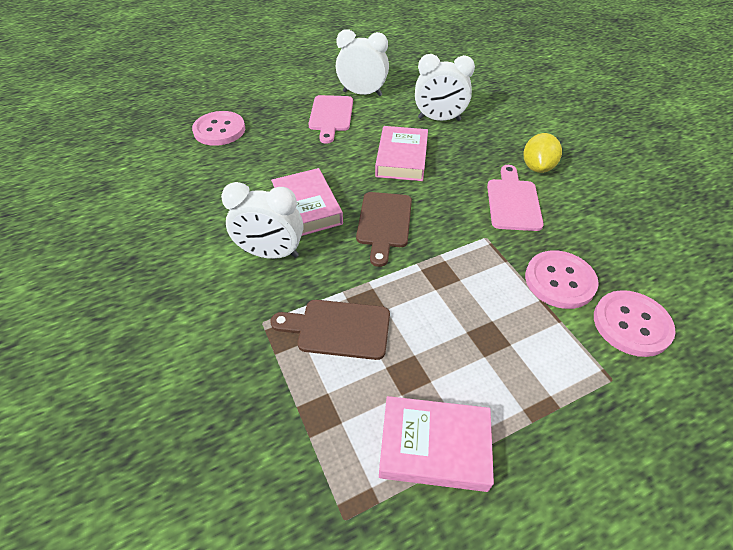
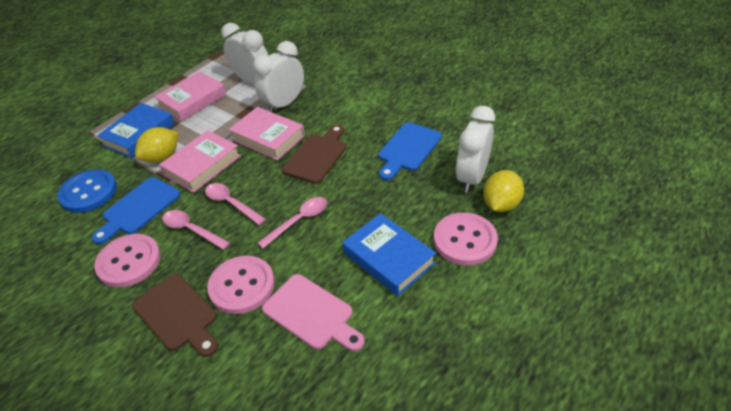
blue book: none = 0 -> [97,103,175,158] [342,213,436,296] = 2
blue button: none = 0 -> [57,169,117,213] = 1
blue cutting board: none = 0 -> [92,177,180,244] [378,122,442,180] = 2
pink cutting board: [308,95,353,144] [487,165,544,231] = 2 -> [262,274,365,351] = 1
pink spoon: none = 0 -> [162,210,230,250] [205,183,266,225] [257,197,327,249] = 3
yellow lemon: [523,133,562,173] = 1 -> [135,127,178,163] [483,170,524,212] = 2

